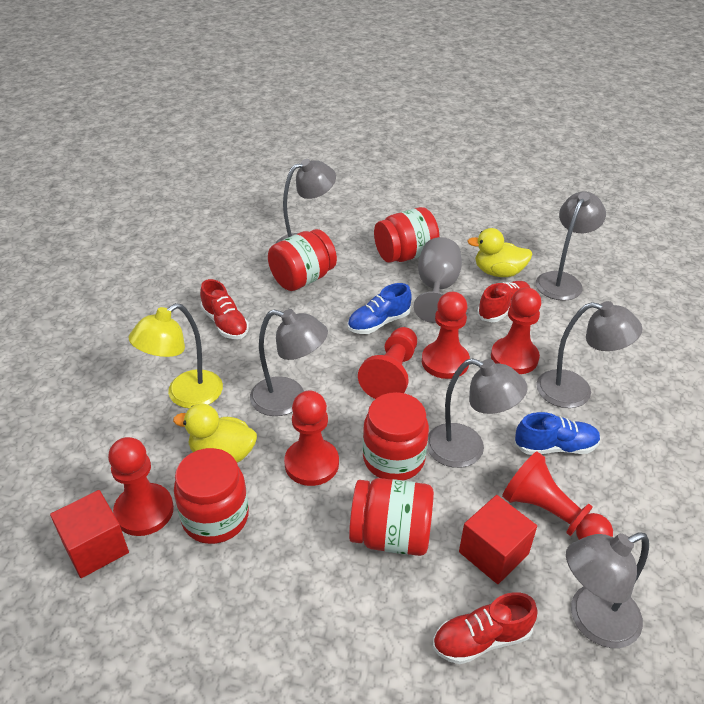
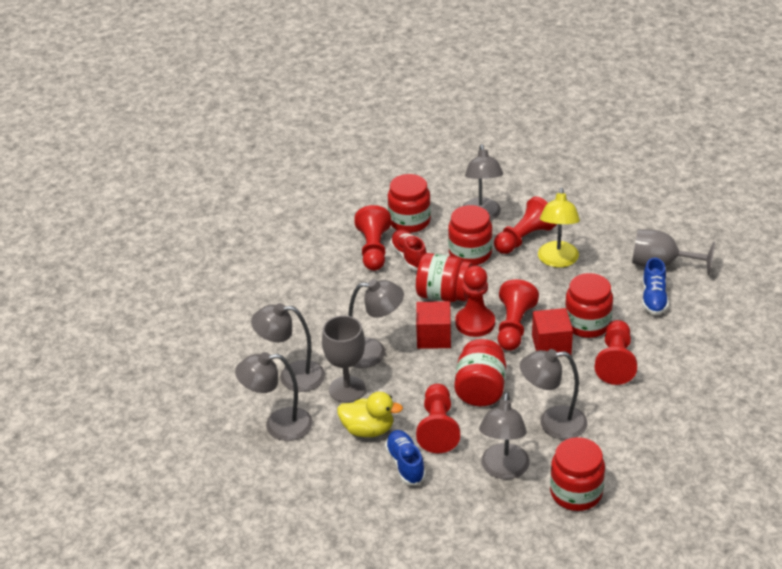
grey goblet: [413,237,462,323] = 1 -> [322,315,366,403] [632,229,715,275] = 2
red jar: [174,448,249,544] [268,229,337,291] [349,478,434,556] [363,392,429,481] [374,207,440,263] = 5 -> [388,174,431,233] [416,253,473,302] [448,205,492,266] [454,339,506,406] [550,437,605,511] [565,273,613,338] = 6
red shoe: [200,279,249,339] [433,592,538,664] [477,281,530,322] = 3 -> [390,229,427,270] = 1
yellow duck: [173,404,257,463] [467,228,532,277] = 2 -> [337,392,403,437] = 1

